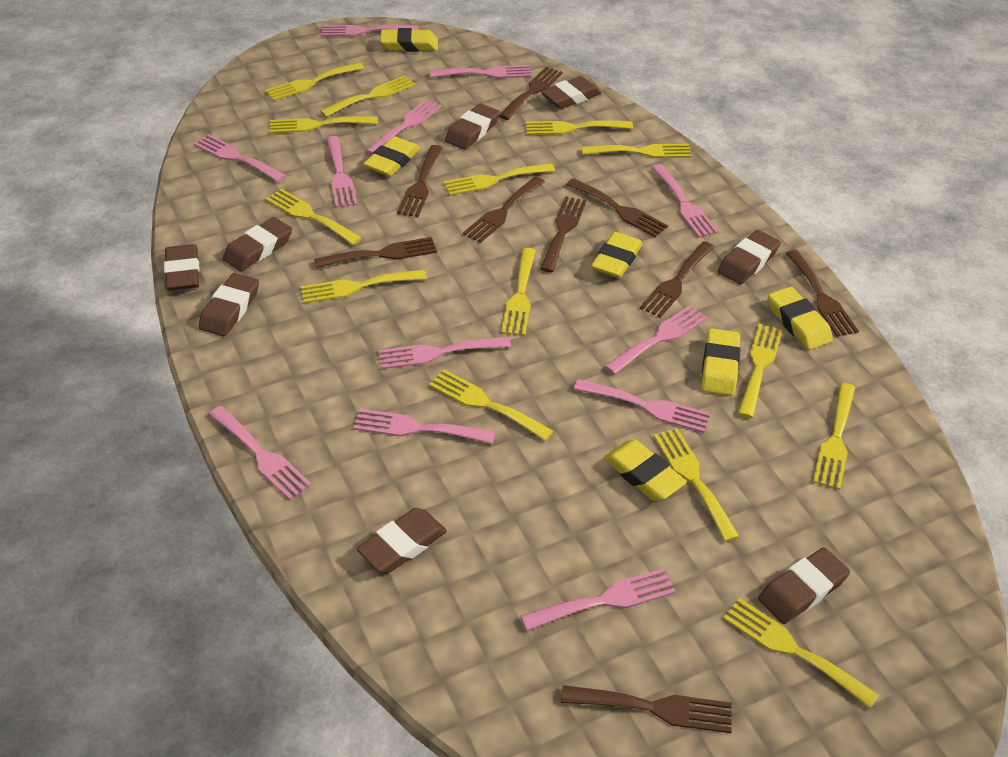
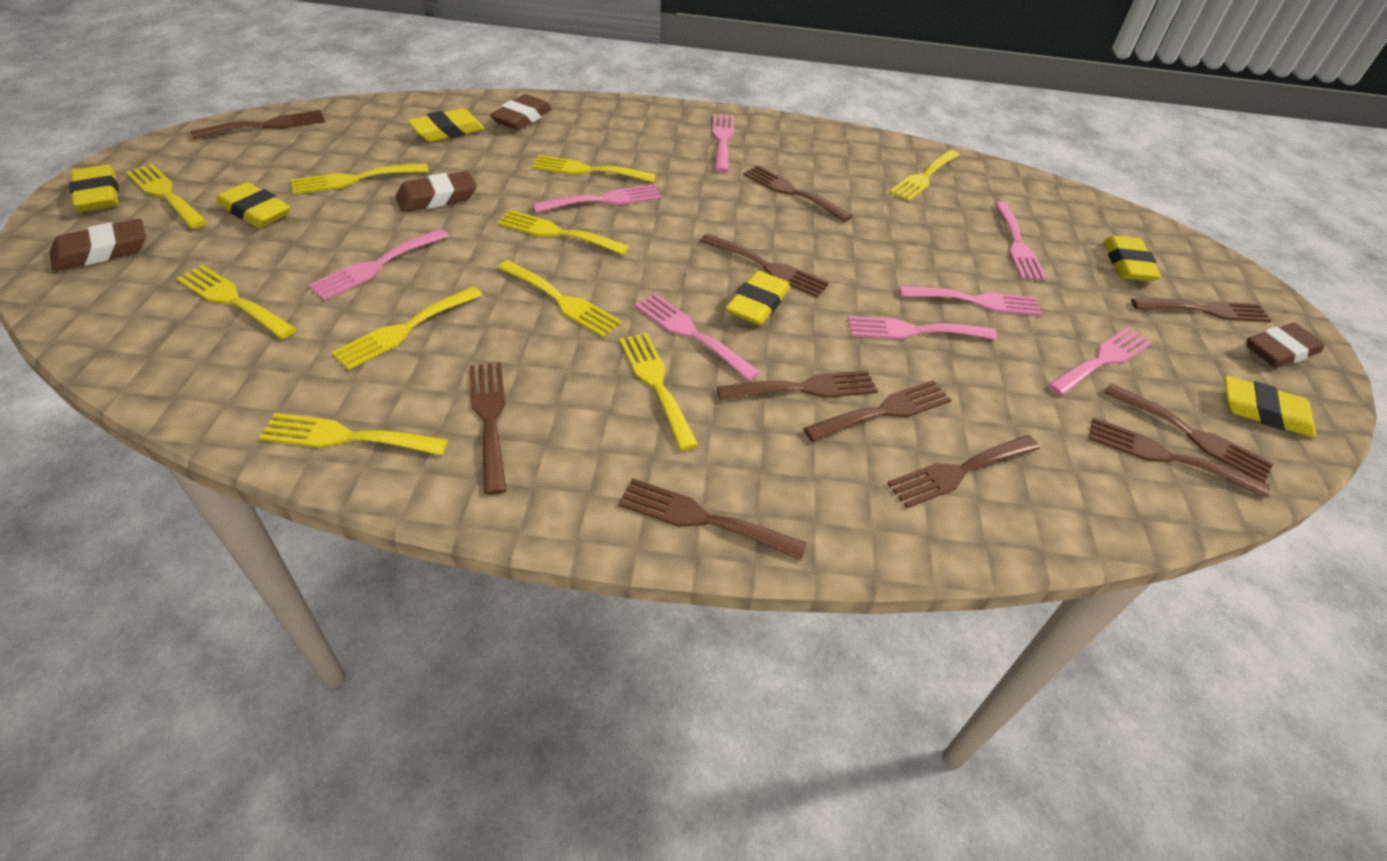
brown eraser: [164,244,200,291] [199,273,259,336] [222,217,292,271] [356,508,447,573] [445,103,500,150] [541,76,601,109] [718,230,781,284] [758,547,850,624] = 8 -> [50,219,146,271] [395,171,477,212] [490,94,552,130] [1247,323,1324,368] = 4
brown fork: [314,237,437,269] [397,145,443,217] [463,176,545,243] [499,67,563,120] [540,196,586,272] [561,685,732,733] [566,178,668,237] [640,241,714,318] [786,250,859,337] = 9 -> [190,110,325,139] [470,362,507,495] [618,478,807,560] [700,234,829,297] [717,370,878,400] [743,165,853,222] [803,380,952,442] [887,435,1040,508] [1089,417,1270,498] [1104,383,1273,482] [1131,298,1272,322] = 11
pink fork: [194,134,286,183] [209,406,312,500] [321,24,419,36] [326,136,357,208] [354,409,495,444] [366,99,442,155] [378,337,511,369] [430,65,532,78] [521,568,676,631] [573,379,710,433] [605,305,707,375] [651,164,718,238] = 12 -> [308,229,449,300] [532,184,662,213] [635,293,760,381] [712,114,734,173] [848,316,997,340] [899,286,1042,316] [994,201,1047,280] [1048,328,1152,395] = 8
yellow fork: [265,62,364,101] [266,189,362,245] [270,116,378,133] [301,270,427,303] [320,75,416,117] [429,369,554,441] [444,163,555,196] [501,248,536,336] [526,120,633,135] [581,144,692,158] [654,428,740,542] [723,598,879,708] [738,324,783,418] [813,383,856,490] = 14 -> [126,164,207,228] [176,265,296,339] [259,413,448,455] [291,163,429,194] [331,287,482,370] [497,210,630,255] [498,260,622,337] [532,155,656,182] [619,333,698,451] [889,150,959,202] = 10

